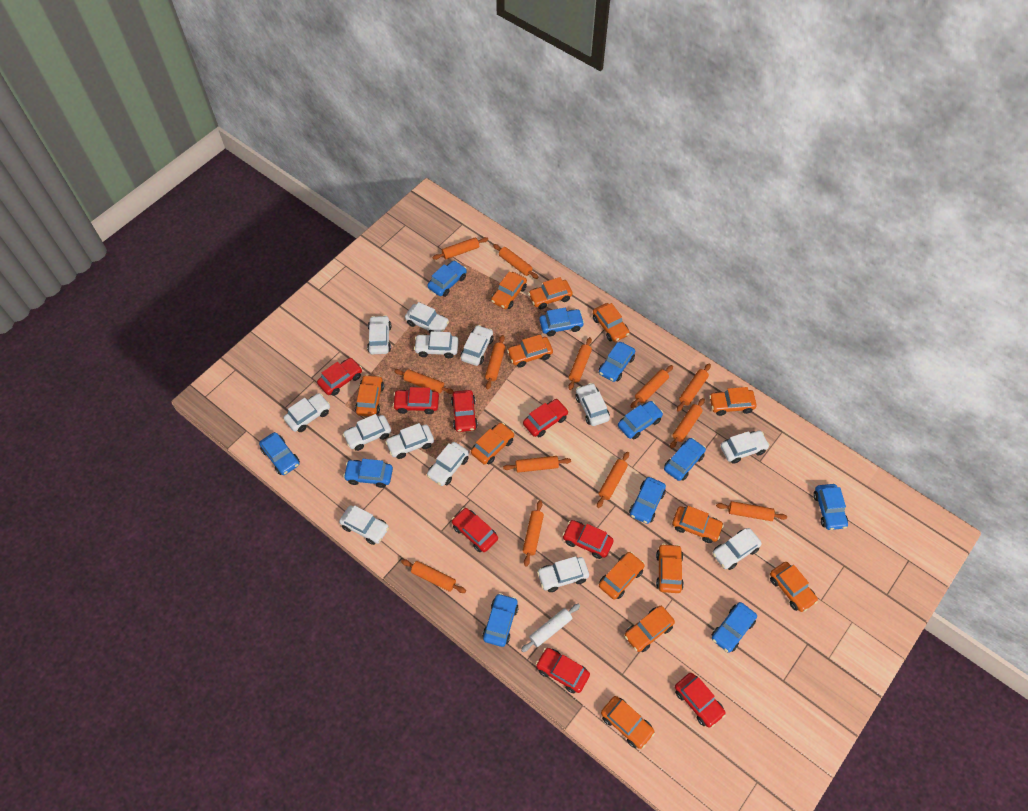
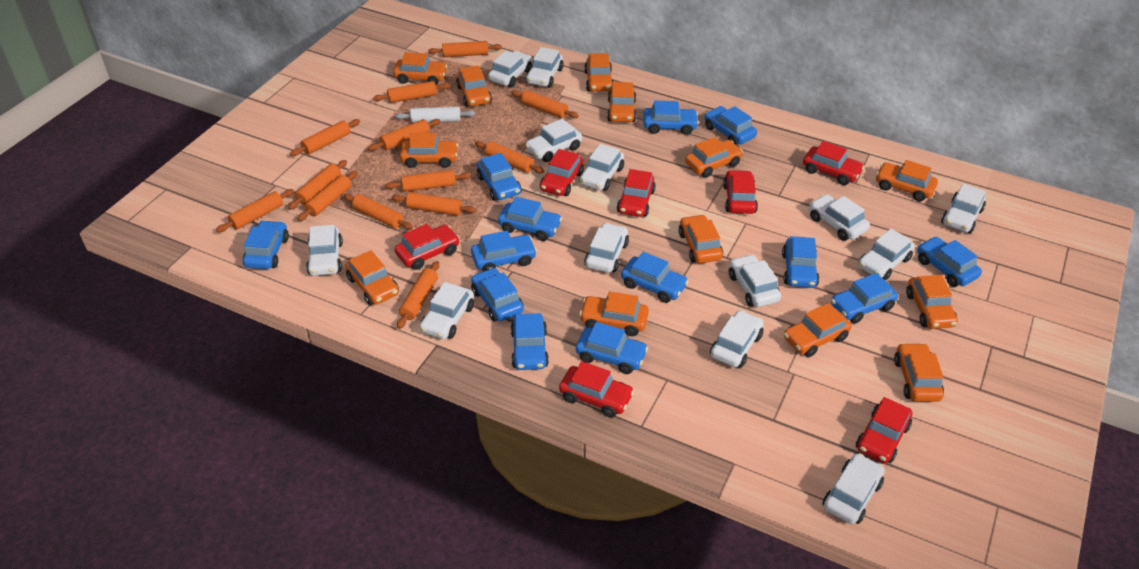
blue car: [259,432,300,475] [343,459,393,488] [427,260,467,297] [482,593,518,647] [539,308,584,336] [599,342,635,382] [618,401,663,439] [629,477,666,524] [664,438,706,481] [712,602,757,653] [813,484,848,530] = 11 -> [243,220,289,269] [471,230,537,271] [471,268,524,321] [477,153,521,201] [498,197,562,241] [511,313,549,370] [576,322,648,374] [621,252,689,303] [643,101,699,135] [705,106,757,145] [782,236,819,288] [831,273,898,324] [917,237,982,287] = 13
red car: [317,358,362,396] [393,387,439,414] [451,390,478,432] [451,508,498,552] [523,399,569,437] [536,648,590,693] [562,520,614,559] [675,673,726,728] = 8 -> [395,224,460,270] [540,149,584,196] [559,361,634,418] [617,169,656,217] [723,170,758,214] [803,141,864,185] [856,397,912,463] = 7

